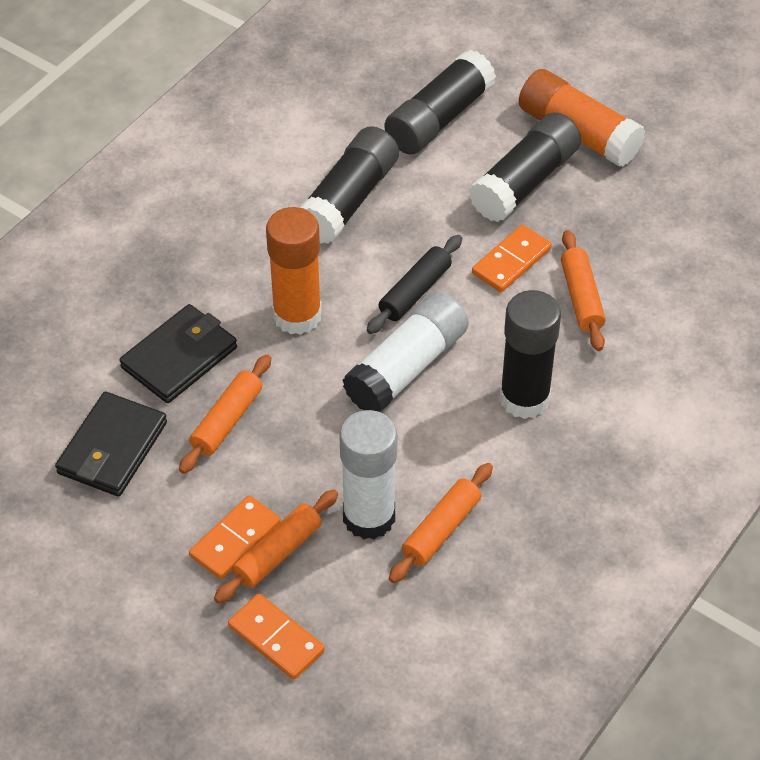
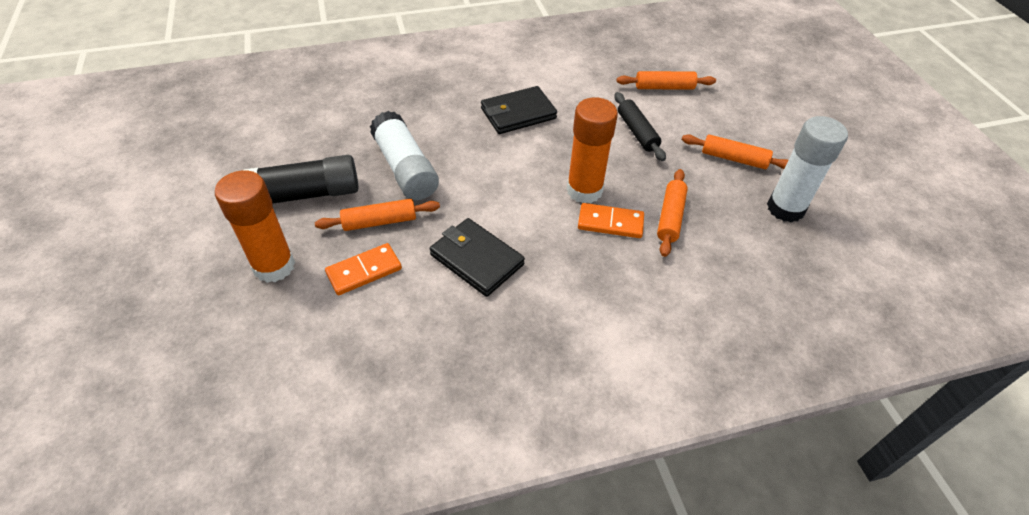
black glue stick: [299,126,399,244] [384,49,496,155] [469,112,581,222] [499,290,561,419] = 4 -> [243,155,359,204] = 1
orange domino: [189,495,281,579] [228,593,325,680] [472,225,552,292] = 3 -> [325,243,402,295] [578,203,644,238] = 2

